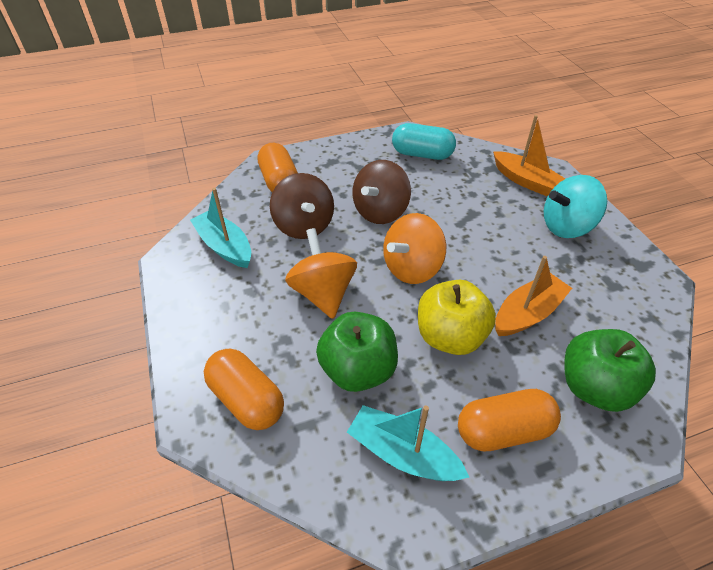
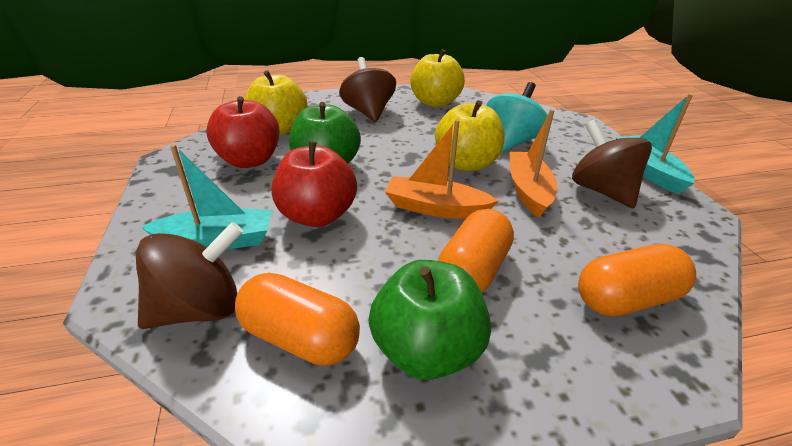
brown spinning top: [270,173,334,239] [352,160,411,224] = 2 -> [136,222,243,329] [339,57,396,122] [572,120,652,208] = 3
orange spinning top: [285,228,357,319] [383,213,446,284] = 2 -> none = 0
red apple: none = 0 -> [206,96,279,168] [272,141,357,227] = 2
turquoise capsule: [392,123,456,160] = 1 -> none = 0
yellow apple: [418,280,496,355] = 1 -> [244,70,308,135] [410,49,465,107] [435,100,504,171] = 3

